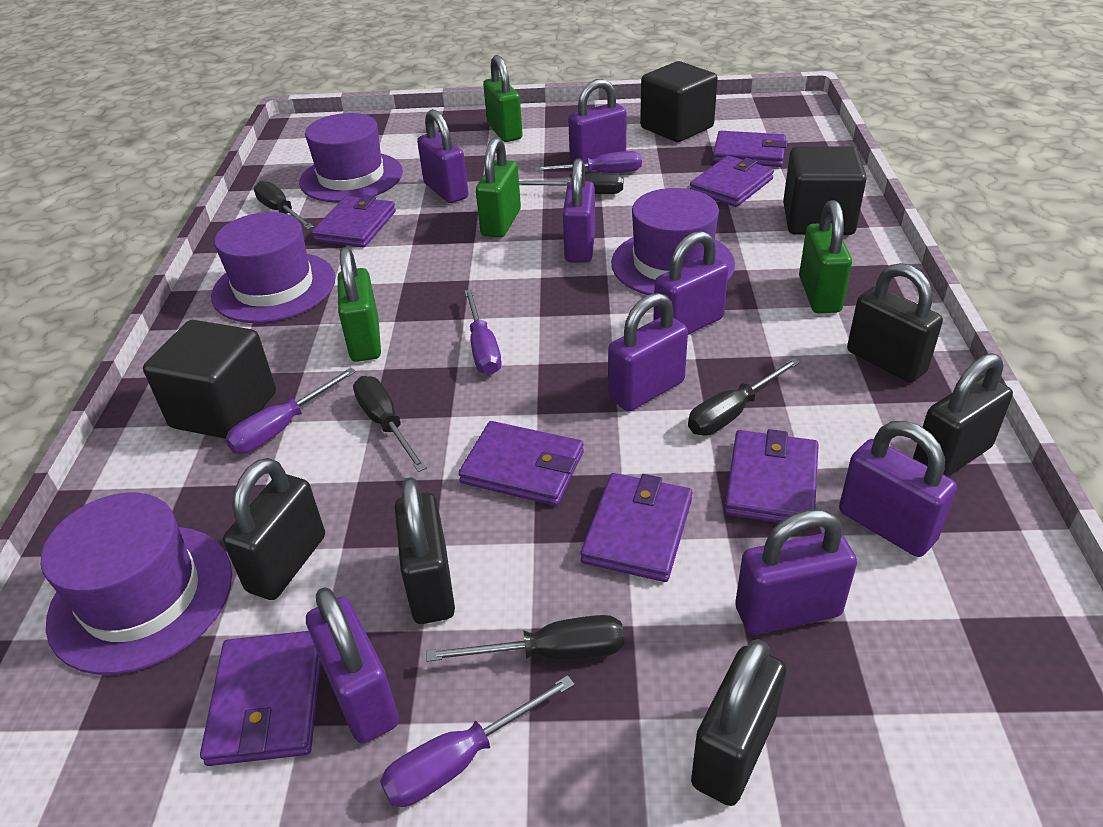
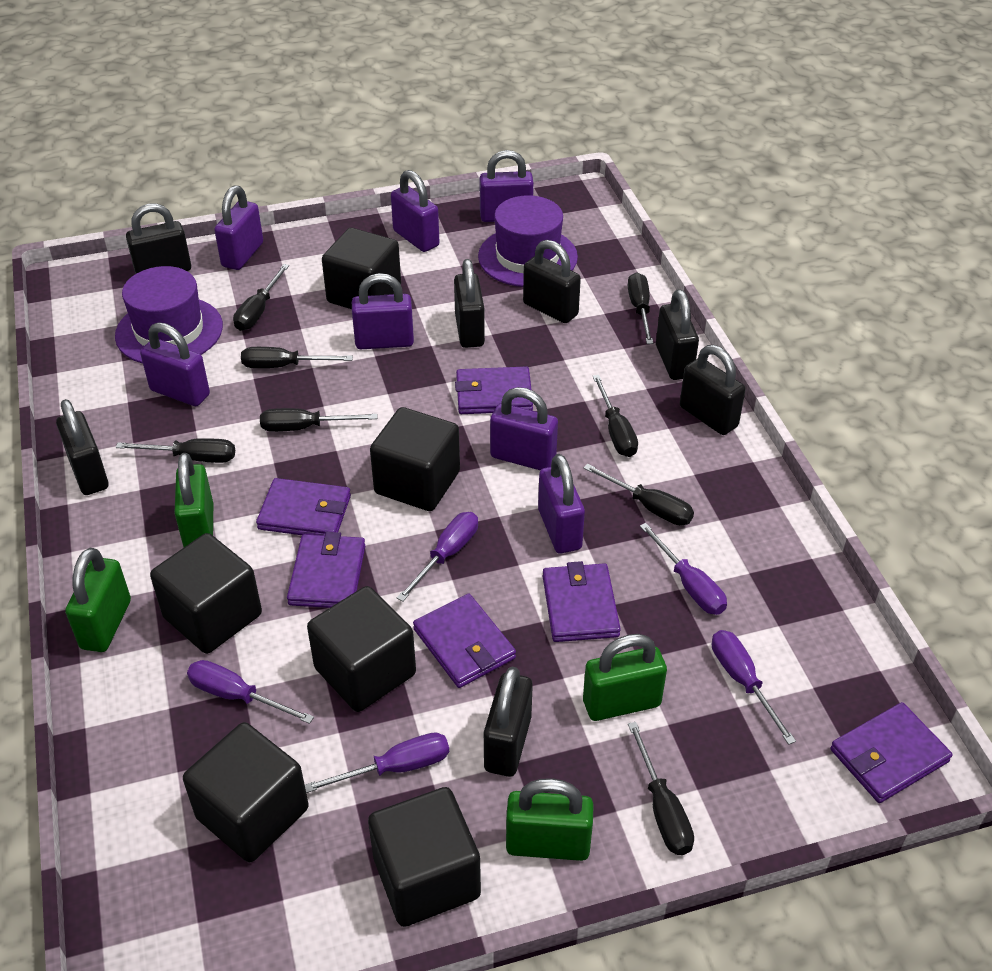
black cube: [143,320,276,439] [640,61,718,142] [783,146,867,235] = 3 -> [150,533,262,654] [183,722,309,862] [307,586,416,712] [322,228,401,309] [368,787,481,927] [370,407,460,511] = 6
black padlock: [223,458,325,600] [394,477,455,624] [691,639,786,806] [847,263,943,383] [913,353,1013,477] = 5 -> [56,399,109,495] [126,203,191,274] [454,259,485,348] [484,667,533,777] [523,240,581,323] [656,289,699,380] [680,345,746,435] = 7
black screwdriver: [254,181,314,229] [353,376,427,472] [426,615,624,662] [519,173,623,194] [688,358,800,436] = 5 -> [116,438,235,463] [233,264,289,331] [241,347,353,368] [260,408,377,432] [584,464,694,526] [592,375,638,457] [628,272,653,344] [628,722,694,855] = 8
purple hat: [41,492,232,675] [211,212,336,323] [299,113,403,202] [611,188,735,295] = 4 -> [115,266,223,364] [478,195,578,287] = 2
purple padlock: [306,587,399,744] [417,109,469,203] [563,158,595,263] [568,79,627,163] [608,293,688,411] [653,231,729,335] [735,509,857,635] [839,421,957,557] = 8 -> [140,323,210,406] [214,185,263,270] [352,273,414,349] [391,170,439,252] [479,150,534,222] [490,387,558,470] [538,454,585,553] = 7
purple screwdriver: [225,368,356,454] [380,675,575,807] [464,289,502,375] [535,151,642,173] = 4 -> [187,660,314,724] [305,732,449,793] [397,512,478,602] [640,523,727,615] [712,630,796,745] = 5
purple wallet: [200,631,321,766] [312,195,396,248] [458,421,584,506] [580,473,692,582] [690,156,774,207] [713,131,787,167] [724,429,819,523] = 7 -> [256,478,351,535] [287,532,365,608] [413,594,516,688] [455,366,533,414] [543,561,621,642] [830,702,953,803] = 6

